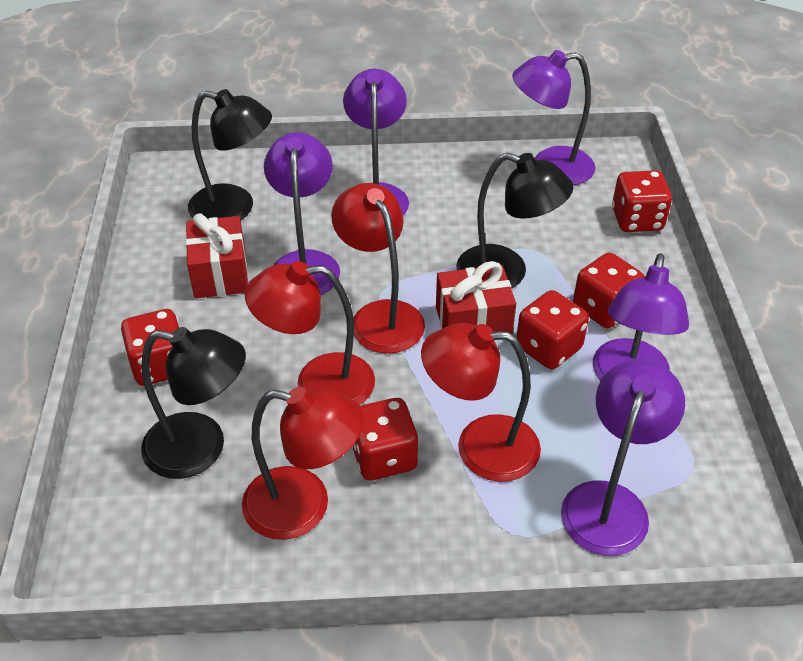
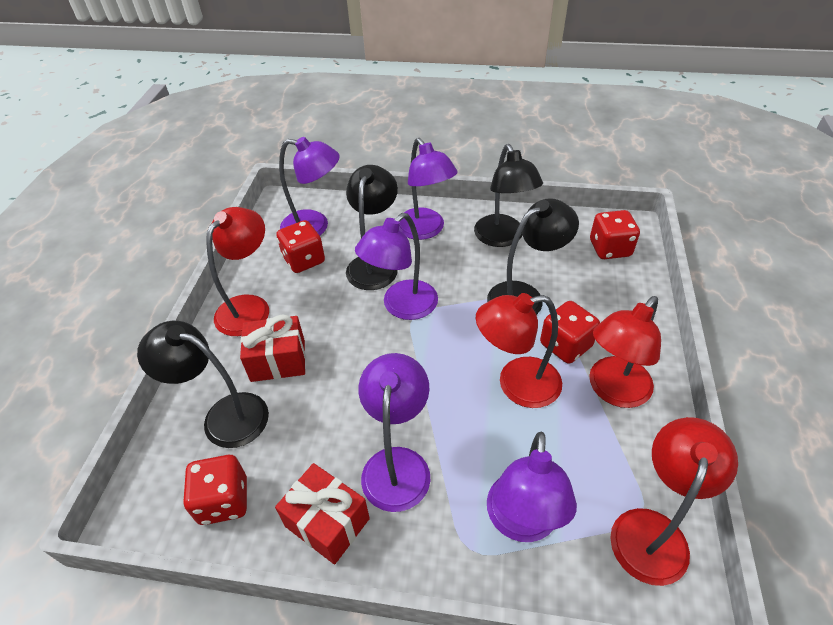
black lamp: [141,327,246,479] [188,89,272,220] [456,153,574,289] = 3 -> [137,321,269,448] [346,165,398,290] [474,144,543,247] [487,198,579,315] = 4
red dice: [121,309,179,386] [352,398,418,480] [516,290,589,369] [573,252,645,328] [612,170,672,232] = 5 -> [183,455,247,525] [277,220,325,273] [540,301,600,364] [590,210,640,259] = 4

